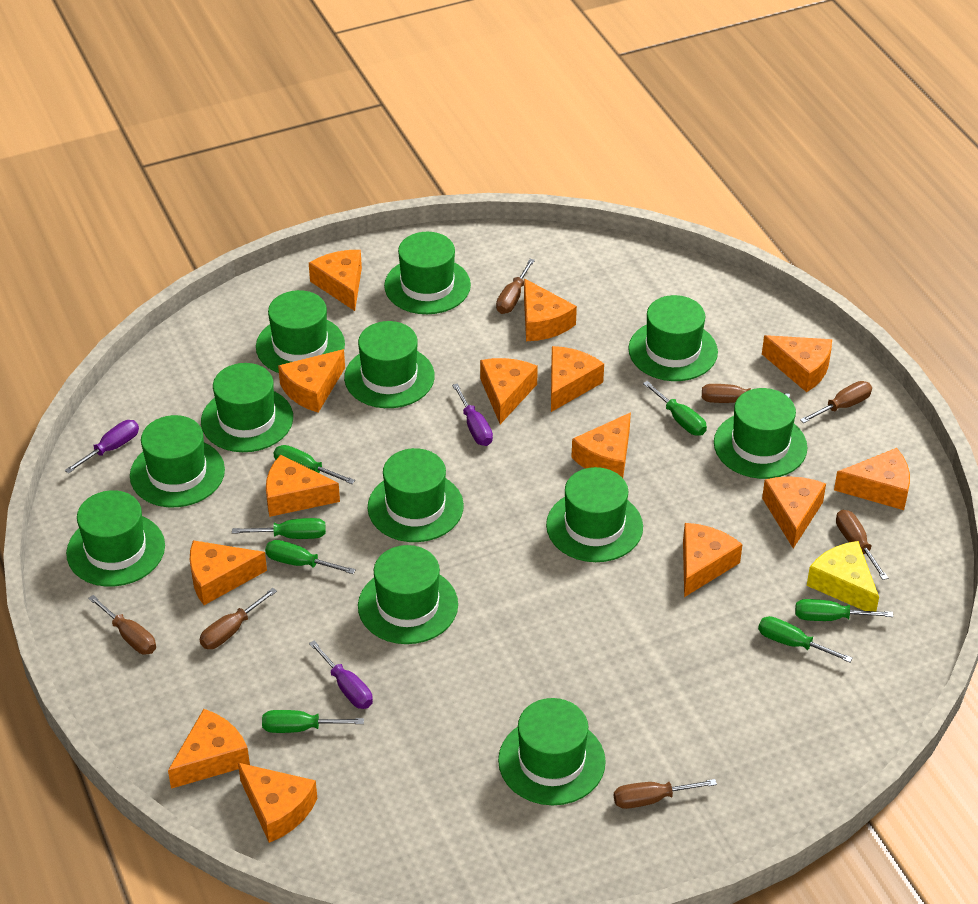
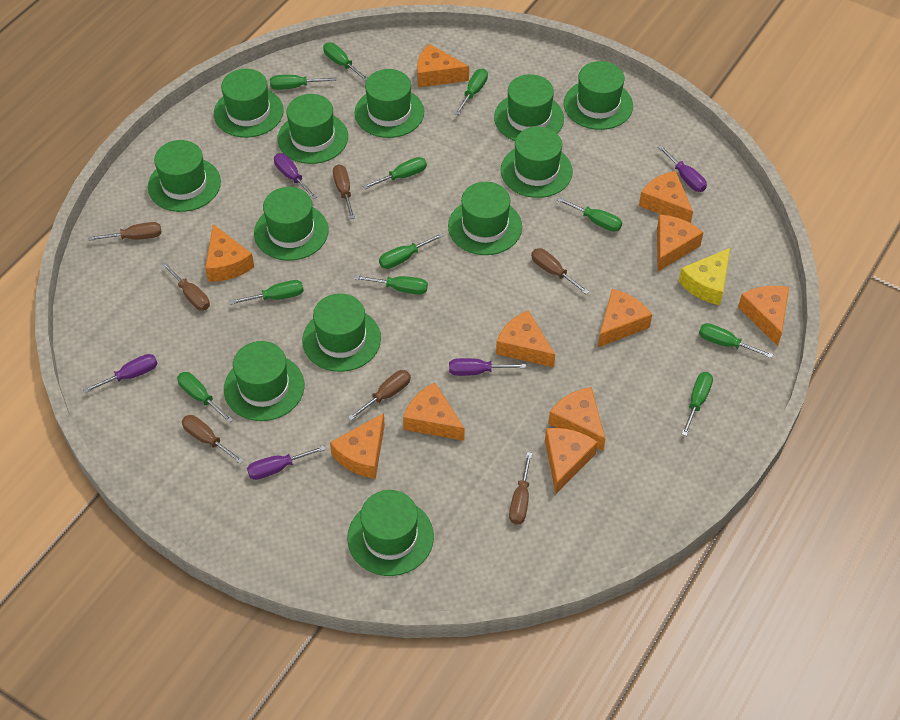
green screwdriver: [232,518,326,539] [262,710,364,733] [265,540,356,574] [273,445,355,484] [643,381,707,436] [758,616,852,663] [795,599,893,621] = 7 -> [177,372,233,423] [230,280,304,305] [270,75,336,90] [323,42,368,81] [354,275,428,295] [363,157,427,189] [379,233,444,269] [454,69,488,115] [557,197,622,232] [682,372,713,436] [699,323,773,358] = 11
orange cheese: [168,709,250,789] [190,540,267,605] [238,763,318,843] [266,455,340,517] [278,349,345,413] [309,250,362,311] [480,358,538,424] [524,279,577,341] [551,346,604,412] [571,412,631,478] [683,523,743,597] [762,335,832,392] [762,477,826,549] [834,448,910,510] = 14 -> [205,224,254,282] [330,413,385,479] [403,383,465,441] [417,44,469,87] [496,310,555,367] [545,428,598,494] [548,387,605,451] [598,289,652,347] [639,171,693,223] [657,214,703,271] [738,286,789,346] = 11
purple screwdriver: [65,420,139,474] [309,640,373,709] [452,383,493,446] = 3 -> [83,354,158,393] [247,445,326,480] [274,153,317,199] [449,358,526,376] [658,145,707,192] = 5

